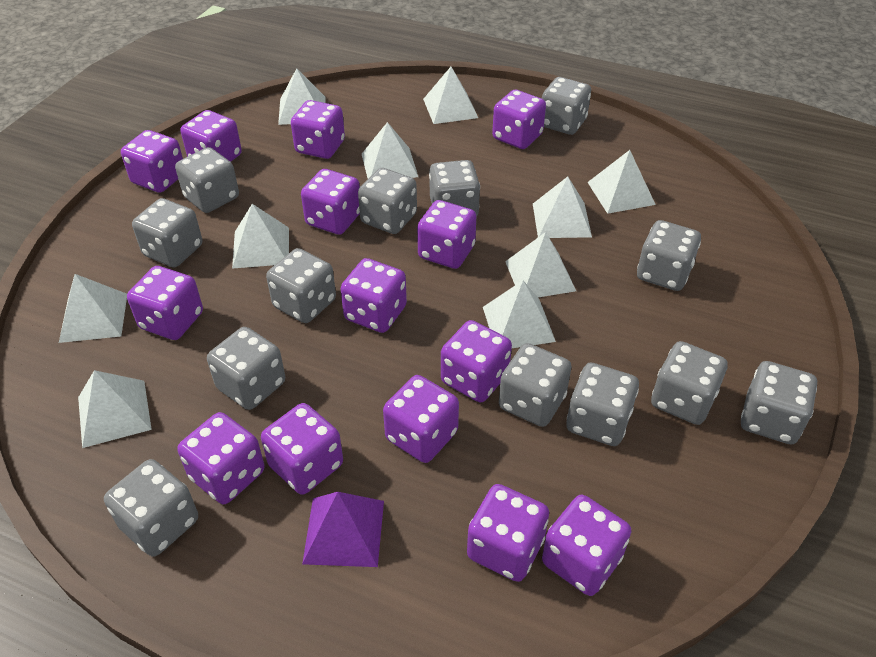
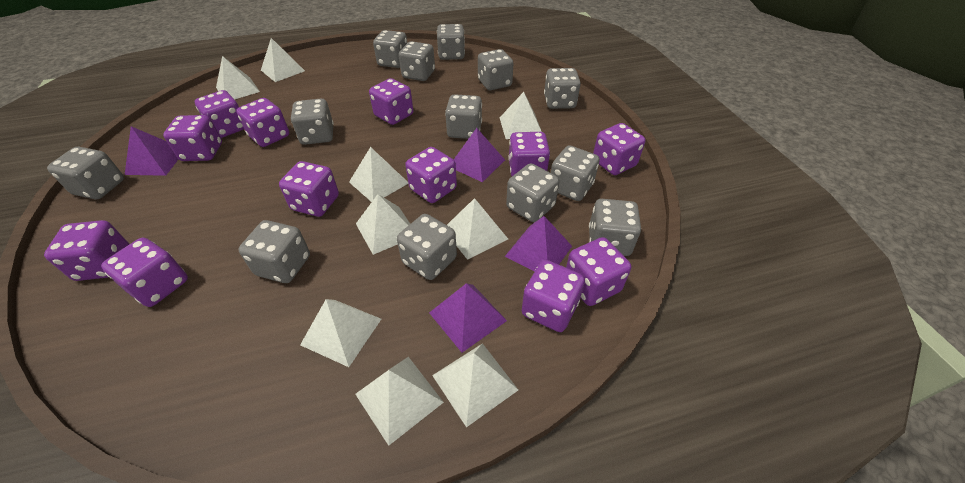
purple dice: [121,130,183,193] [127,266,203,340] [177,412,265,504] [181,110,242,162] [261,403,343,495] [291,100,345,159] [301,169,360,235] [341,258,407,333] [383,375,459,463] [417,200,476,269] [441,320,512,402] [467,484,549,582] [492,90,546,149] [542,495,632,596] = 14 -> [44,220,129,281] [101,238,188,307] [163,115,222,161] [195,90,244,138] [236,98,289,147] [279,161,339,217] [369,78,413,125] [405,147,457,203] [508,132,550,176] [522,260,585,332] [566,237,631,306] [593,123,646,175] = 12
purple pyramid: [302,492,384,567] = 1 -> [125,126,179,176] [429,283,507,353] [454,128,505,182] [505,216,572,272] = 4
white pyramid: [59,274,127,343] [78,370,152,448] [232,204,289,269] [278,68,326,125] [362,122,418,178] [423,67,478,124] [483,281,556,348] [505,232,576,297] [533,177,592,238] [587,150,656,214] = 10 -> [216,56,260,100] [261,38,305,82] [300,299,381,367] [349,147,408,202] [355,357,444,446] [356,194,410,255] [432,343,518,427] [447,198,508,260] [500,92,542,139] = 9

